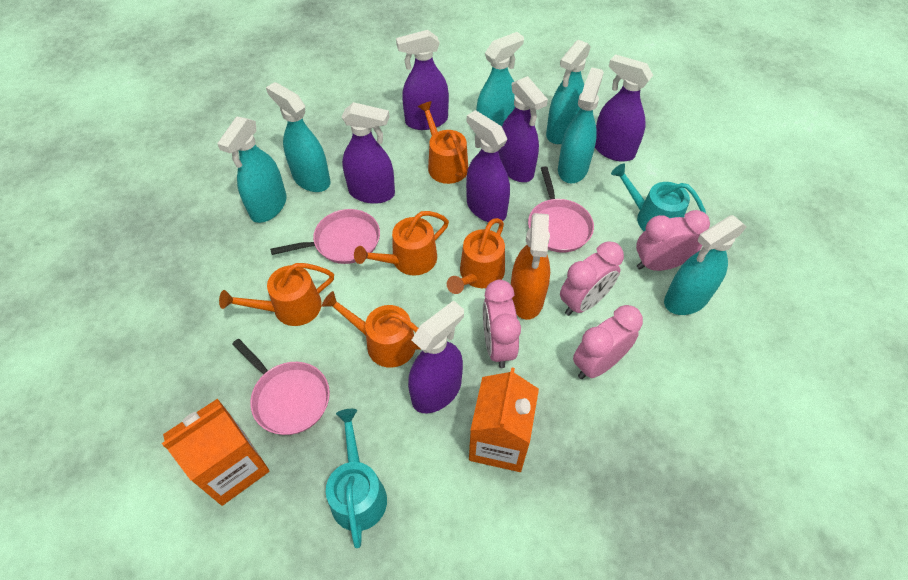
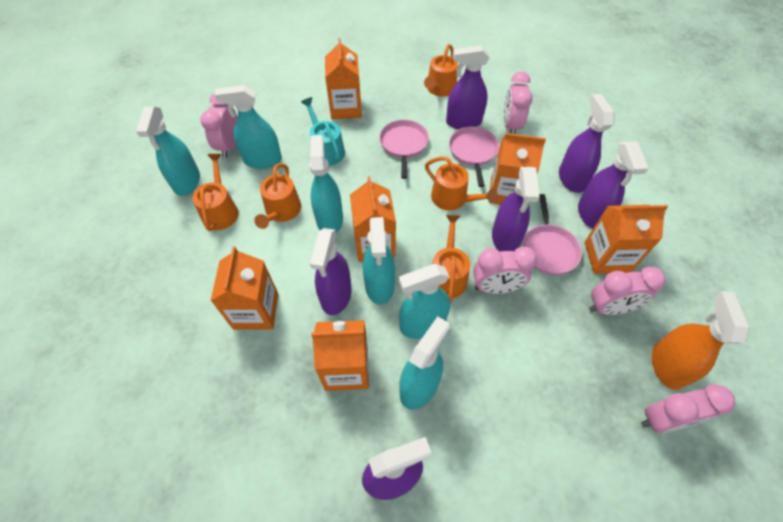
orange carton: [162,398,269,506] [469,367,539,472] = 2 -> [211,247,278,330] [311,320,369,391] [325,38,362,120] [350,176,396,262] [489,133,546,205] [584,205,668,274] = 6
pink clock: [483,280,521,368] [560,241,624,316] [573,305,643,379] [636,210,710,271] = 4 -> [200,93,238,158] [473,247,537,294] [504,71,533,134] [589,267,666,315] [641,384,735,433] = 5
turquoise watering can: [326,409,387,548] [611,163,706,231] = 2 -> [301,97,345,166] = 1

